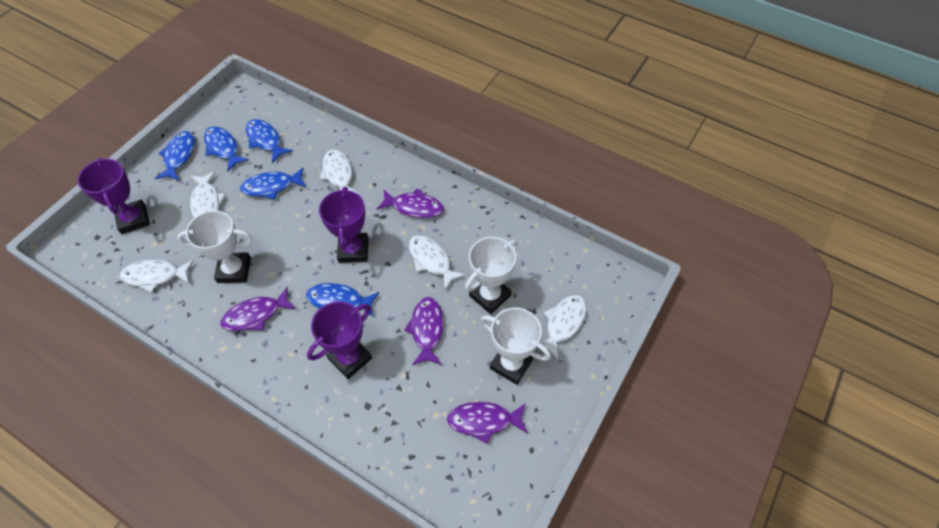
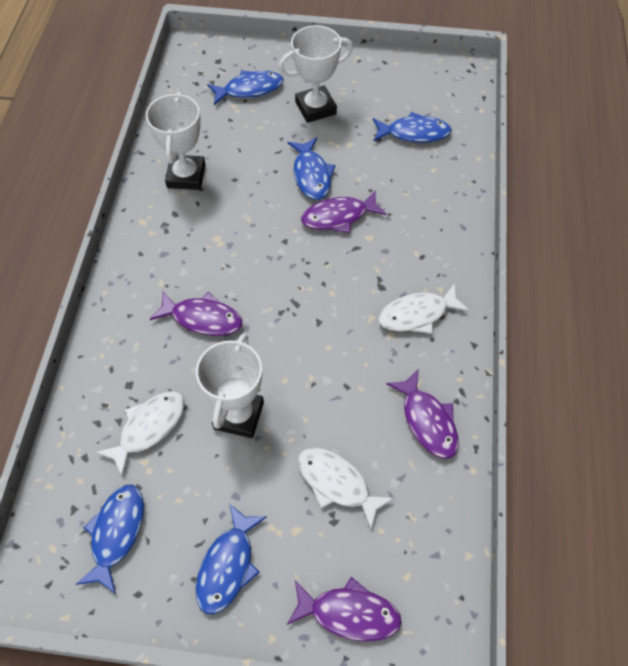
purple trophy: [77,158,150,234] [307,302,372,379] [319,187,369,263] = 3 -> none = 0
white fish: [120,260,194,293] [190,171,226,218] [319,149,359,194] [408,235,466,290] [539,295,587,360] = 5 -> [96,391,185,477] [298,447,394,529] [378,283,470,334] = 3

